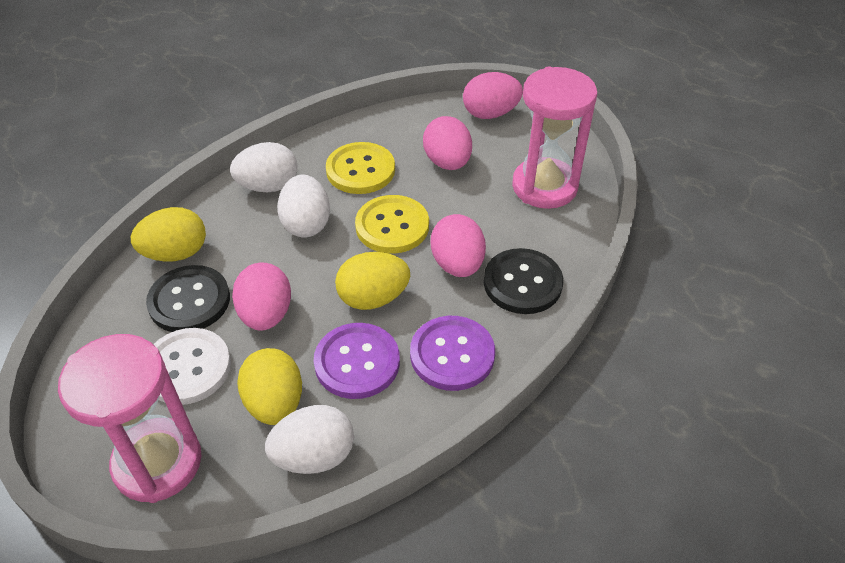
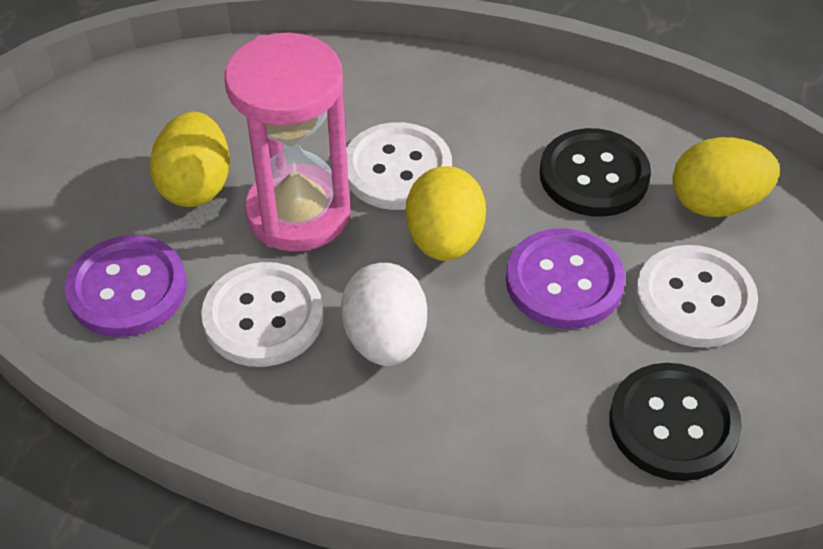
pink egg: [232,263,291,331] [423,116,472,170] [431,214,486,277] [463,72,523,119] = 4 -> none = 0
pink hourglass: [58,334,201,503] [512,67,597,209] = 2 -> [225,33,351,252] = 1
white button: [153,328,231,405] = 1 -> [201,262,324,367] [346,122,452,210] [635,245,758,348] = 3
white egg: [230,142,298,192] [265,405,354,474] [277,174,330,237] = 3 -> [341,263,427,366] = 1
yellow button: [326,142,395,194] [355,195,429,254] = 2 -> none = 0

